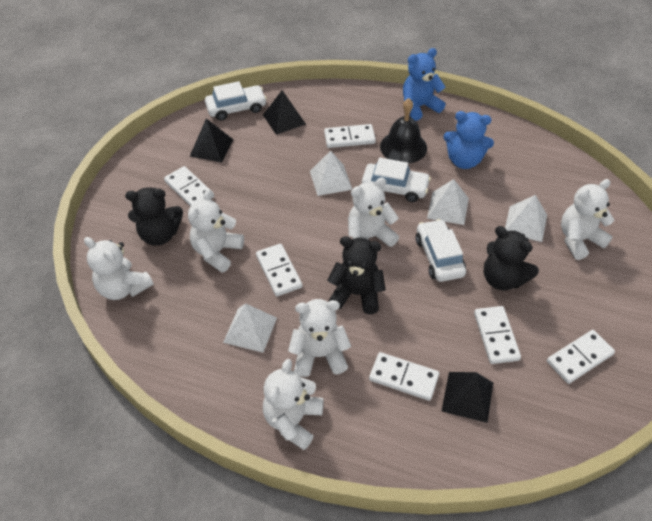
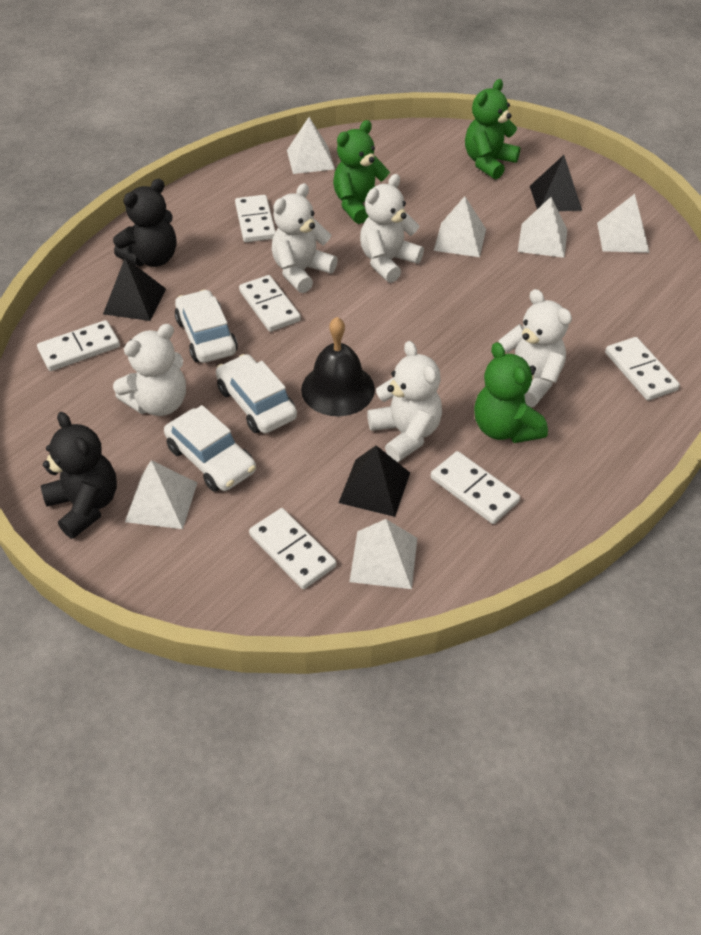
black teddy bear: [125,187,183,246] [327,236,386,314] [484,226,539,290] = 3 -> [41,412,117,539] [113,179,176,267] = 2
blue teddy bear: [403,48,446,121] [443,111,494,169] = 2 -> none = 0
green teddy bear: none = 0 -> [333,120,390,224] [465,79,521,179] [474,342,548,443] = 3
white pyramid: [223,303,277,353] [310,151,352,196] [427,179,469,225] [505,195,547,242] = 4 -> [125,460,197,529] [287,117,335,174] [349,519,417,589] [434,196,486,257] [518,197,567,258] [597,194,650,253] = 6
white teddy bear: [84,237,154,300] [188,189,244,273] [263,359,323,450] [288,299,351,377] [348,177,399,247] [561,179,614,260] = 6 -> [113,324,186,416] [272,183,338,293] [360,174,424,283] [367,341,442,462] [498,289,572,407] = 5

